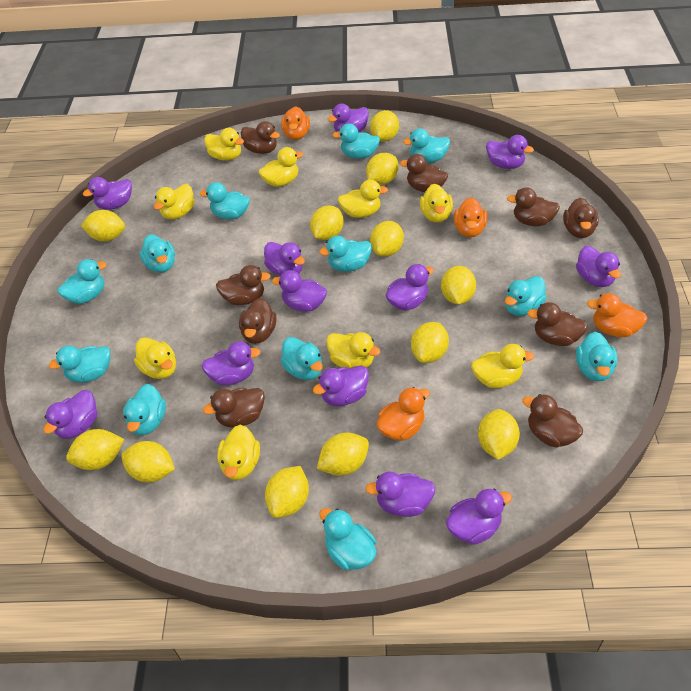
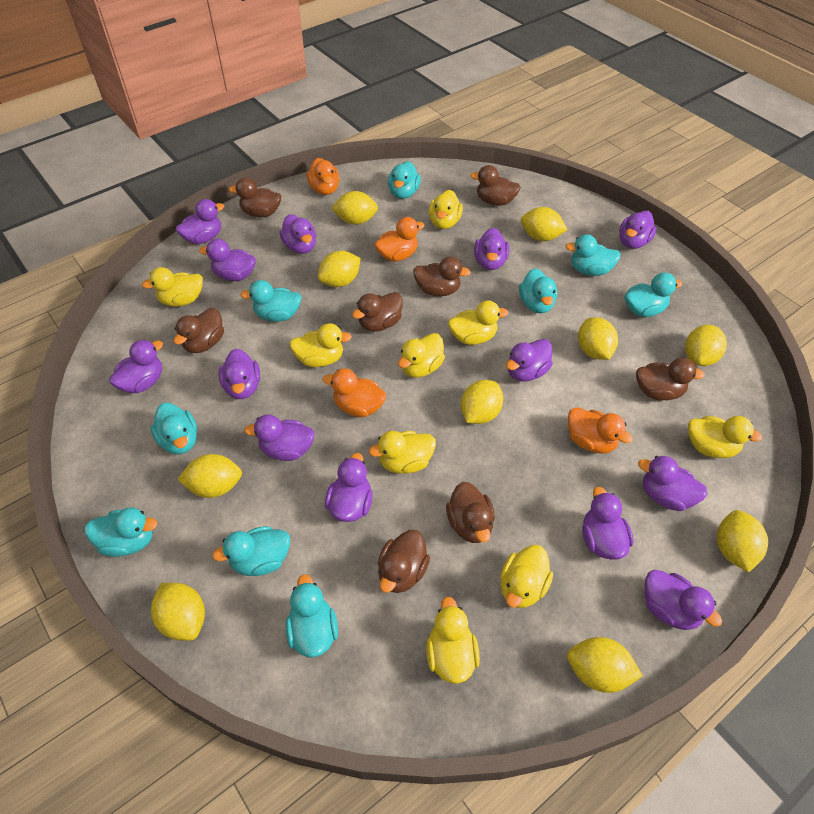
brown duck: [203,388,265,427] [216,265,271,305] [239,298,276,344] [241,121,280,154] [400,154,448,192] [507,187,560,226] [522,394,583,448] [527,302,588,346] [563,198,599,238] = 9 -> [174,308,224,353] [229,177,281,217] [352,292,403,332] [378,530,430,593] [413,256,471,296] [446,482,495,543] [470,165,521,206] [636,358,705,400] = 8
purple duck: [44,390,97,439] [83,177,132,210] [201,341,261,386] [264,242,305,276] [272,270,327,312] [313,365,369,406] [328,104,369,133] [365,472,436,517] [385,264,434,310] [446,488,512,545] [486,135,534,169] [576,246,621,287] = 12 -> [109,340,163,393] [176,199,224,244] [199,239,256,281] [219,349,260,399] [244,414,315,461] [279,214,316,254] [325,453,373,522] [474,228,509,270] [506,339,553,382] [582,487,634,560] [619,211,657,249] [638,456,708,511] [645,570,722,630] = 13
turquoise duck: [49,346,111,383] [58,259,107,304] [123,384,166,436] [139,234,175,273] [200,182,250,219] [280,337,323,380] [319,236,372,272] [319,508,376,570] [333,123,380,159] [403,128,450,163] [505,276,547,316] [576,332,617,382] = 12 -> [85,507,158,557] [150,403,197,454] [212,526,290,576] [240,280,302,322] [286,574,338,657] [388,161,421,199] [519,268,557,313] [565,234,621,276] [625,273,682,317] = 9
yellow lemon: [66,429,124,470] [81,210,125,242] [121,441,175,482] [265,466,309,518] [310,205,344,240] [317,433,369,476] [366,153,399,185] [370,110,399,142] [370,221,404,257] [411,322,449,363] [441,266,476,304] [478,409,520,460] = 12 -> [151,583,205,641] [177,454,242,498] [318,251,361,287] [331,191,378,225] [461,380,503,424] [521,207,568,241] [567,637,643,693] [578,317,618,360] [685,325,727,366] [717,510,768,572] = 10

